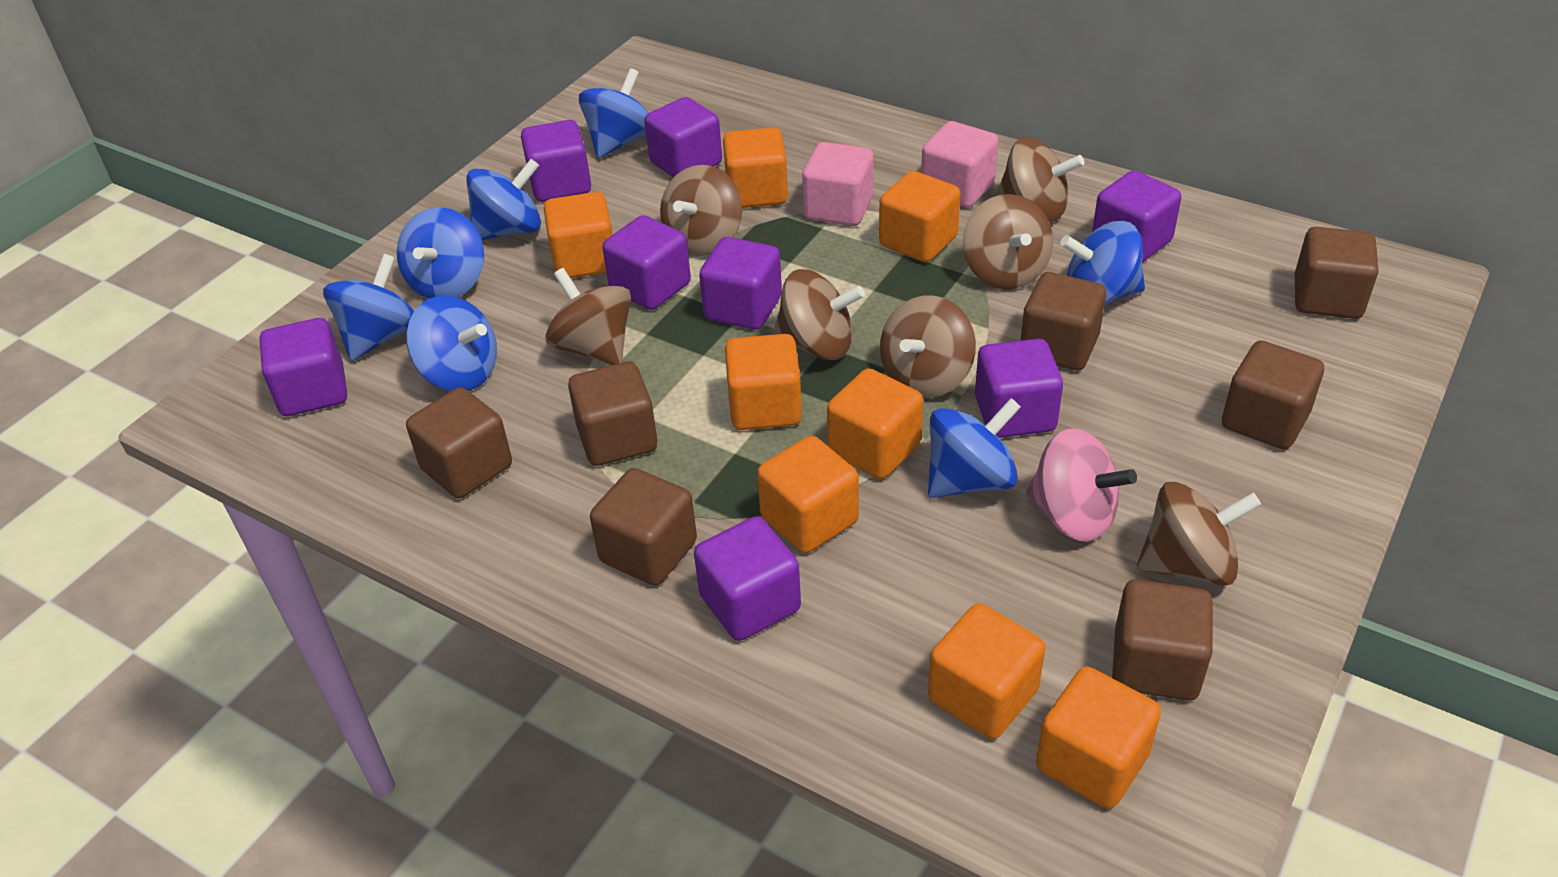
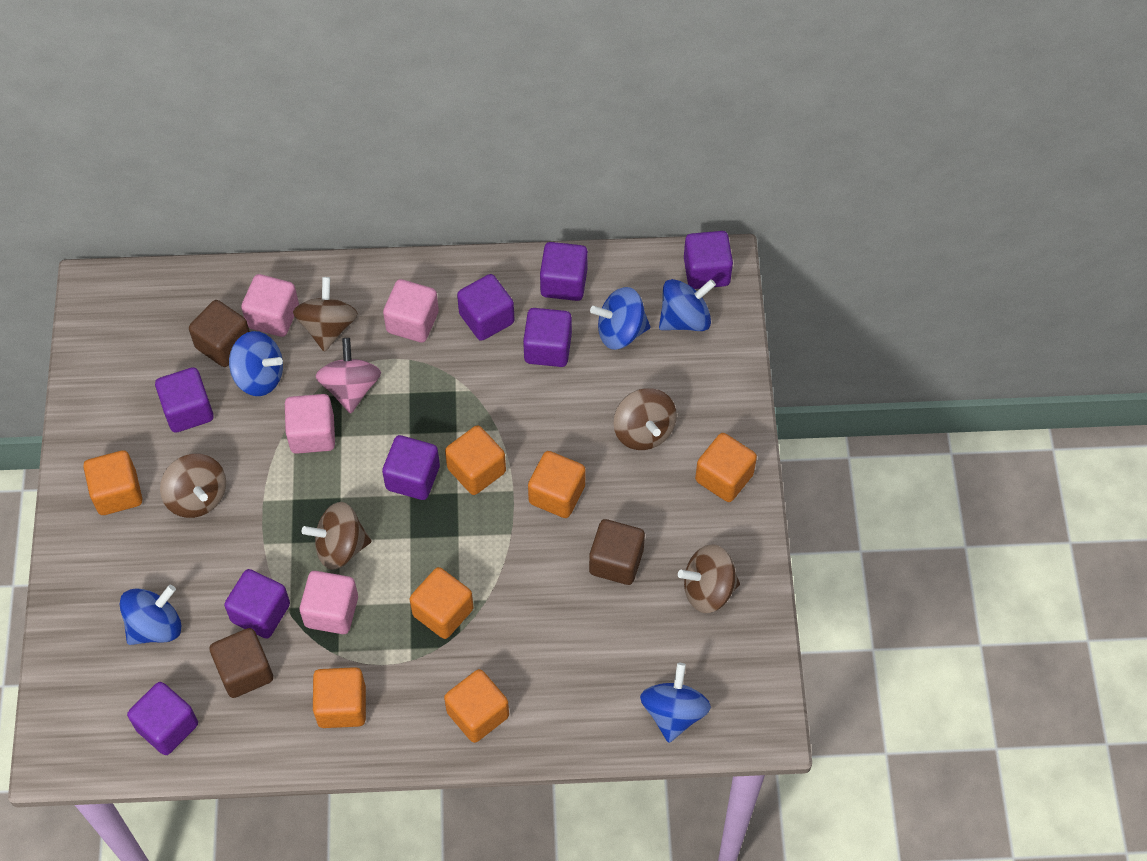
blue spinning top: [323,254,414,361] [397,207,484,299] [406,295,497,391] [466,159,541,240] [579,68,649,158] [928,398,1021,498] [1060,221,1145,306] = 7 -> [119,585,182,645] [229,331,283,396] [590,287,650,350] [640,663,711,743] [659,279,716,331] = 5
brown cube: [406,387,512,498] [568,362,657,466] [590,468,697,585] [1021,272,1106,370] [1112,579,1212,701] [1222,340,1324,449] [1295,227,1379,319] = 7 -> [189,300,250,367] [209,628,273,698] [589,519,645,585] = 3
brown spinning top: [545,268,631,365] [660,165,742,256] [773,269,865,360] [880,296,976,398] [963,194,1053,289] [995,137,1084,222] [1137,482,1261,586] = 7 -> [160,454,226,518] [293,277,358,352] [302,502,371,570] [614,388,677,450] [678,544,740,613] = 5
orange cube: [544,192,613,278] [723,128,788,208] [725,334,802,430] [757,436,859,553] [827,368,923,479] [879,171,961,262] [928,604,1045,739] [1036,667,1161,809] = 8 -> [83,450,142,515] [313,667,366,728] [410,567,474,639] [444,669,509,743] [445,425,506,495] [528,451,585,518] [695,433,757,502] = 7
pink cube: [802,142,874,226] [921,121,998,208] = 2 -> [241,274,299,337] [285,394,335,454] [300,571,358,634] [383,279,439,343] = 4

